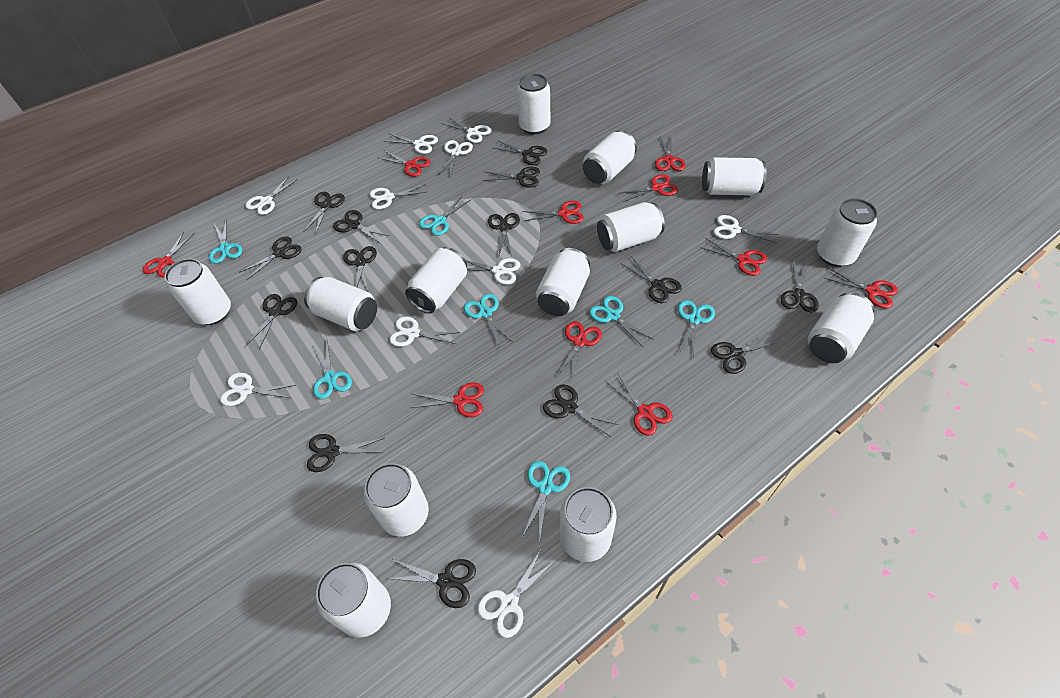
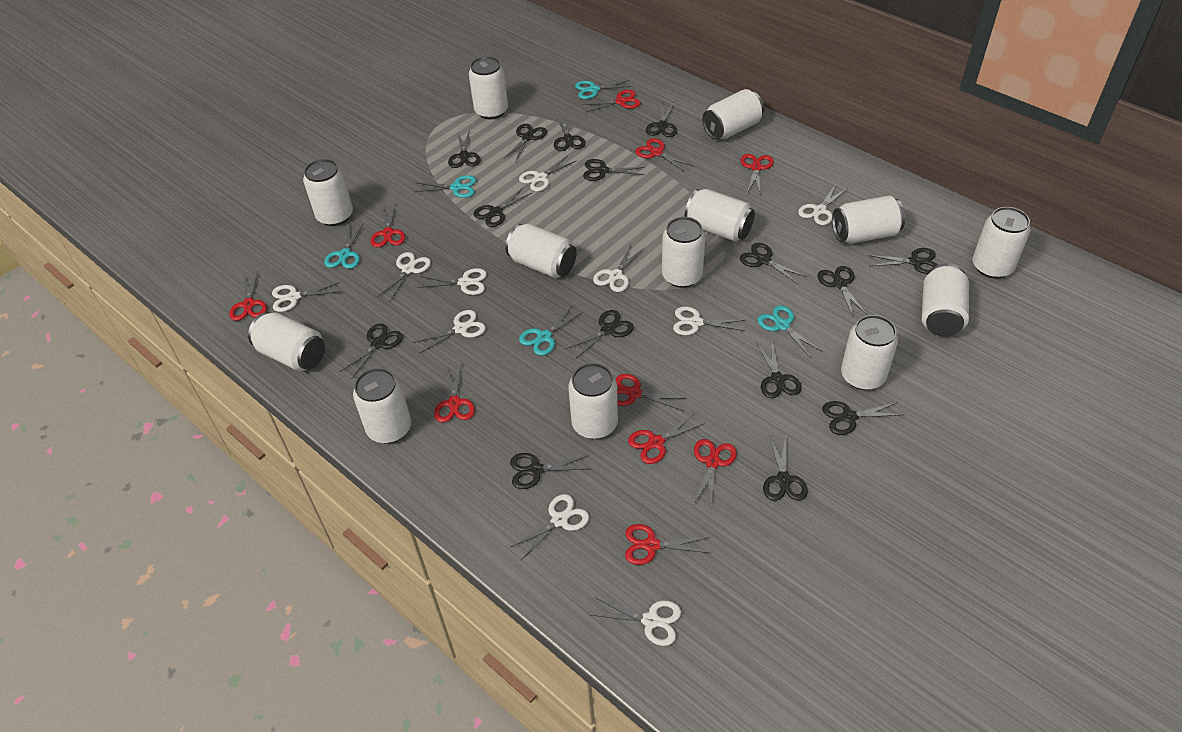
black scissors: [239,236,302,280] [246,294,297,349] [303,192,345,233] [307,434,385,472] [333,210,389,244] [343,246,377,291] [386,559,476,608] [483,167,540,188] [488,213,520,258] [493,140,547,165] [543,384,619,437] [622,256,682,303] [711,331,781,374] [781,260,819,312] = 14 -> [339,323,403,379] [448,129,480,168] [473,188,532,227] [504,124,547,161] [510,453,589,489] [554,114,585,151] [566,310,634,358] [583,159,645,181] [646,102,677,137] [740,243,807,284] [756,342,802,398] [763,434,808,501] [817,266,867,316] [822,401,904,435] [867,248,937,274] = 15
turquoise scissors: [209,219,242,264] [313,341,352,399] [419,196,471,236] [464,294,513,348] [522,461,570,539] [589,296,652,347] [678,300,715,358] = 7 -> [324,224,363,269] [414,175,476,198] [519,306,583,356] [575,80,633,99] [758,305,823,358] = 5

